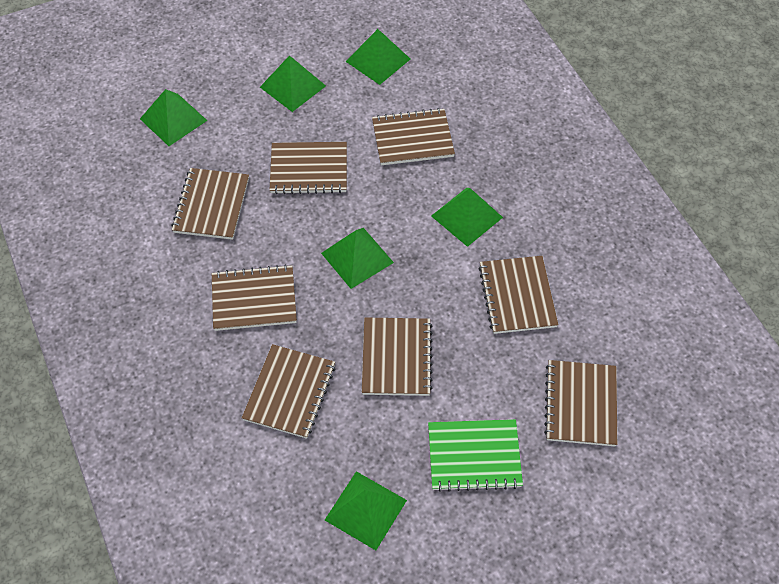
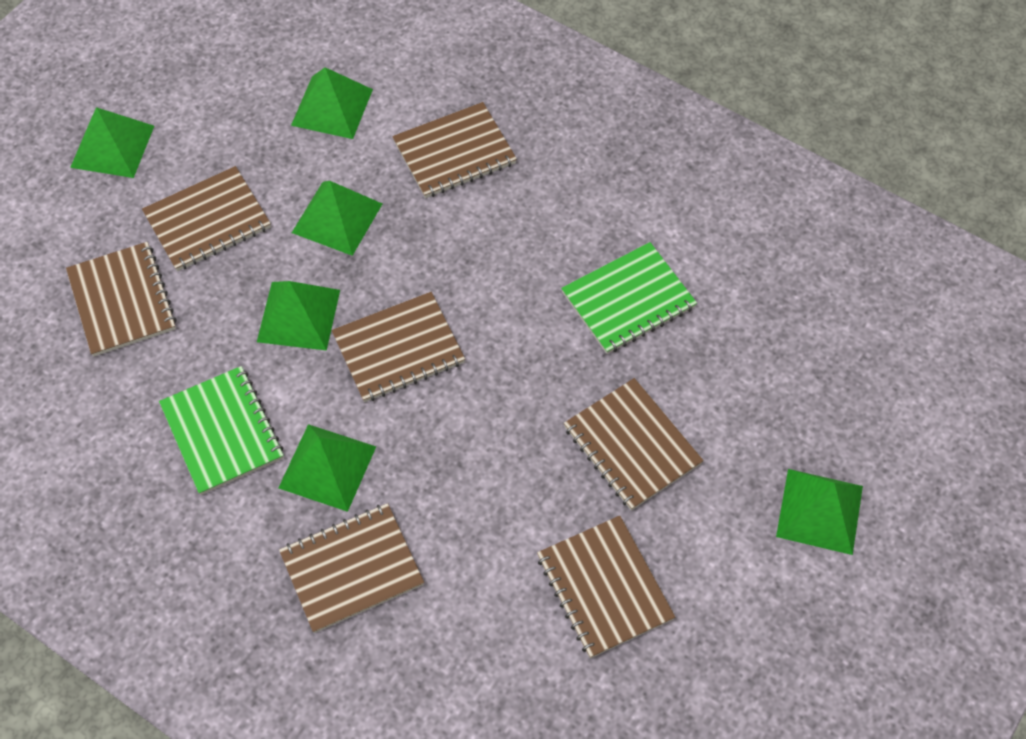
brown notebook: [171,168,249,240] [212,264,297,331] [242,344,336,439] [270,142,347,194] [362,318,433,396] [372,108,455,165] [479,256,558,334] [544,360,617,446] = 8 -> [66,242,177,356] [142,166,271,271] [279,503,424,633] [332,292,465,402] [392,102,517,198] [537,515,675,658] [564,378,704,511] = 7
green notebook: [428,419,523,492] = 1 -> [159,366,284,495] [561,242,697,354] = 2

